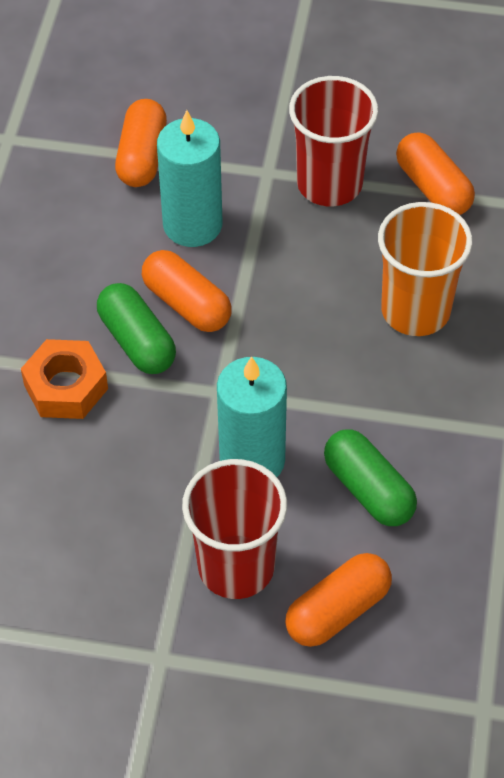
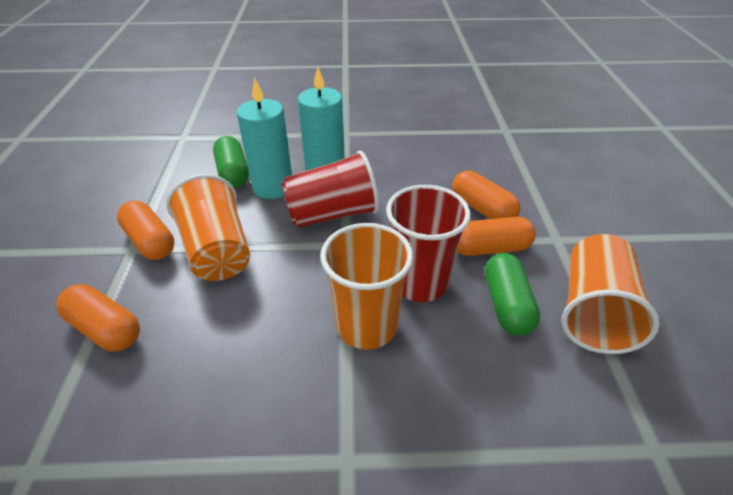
orange cup: [378,202,473,336] = 1 -> [166,174,250,281] [320,223,413,350] [561,234,660,354] = 3
orange nut: [21,339,108,419] = 1 -> none = 0

